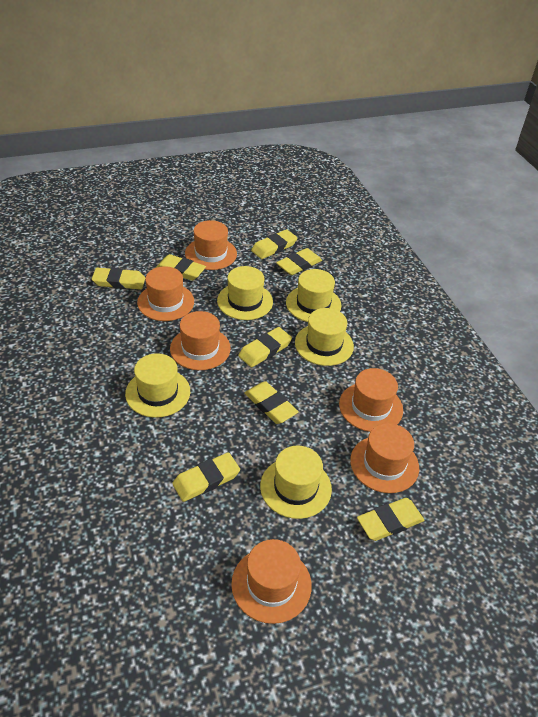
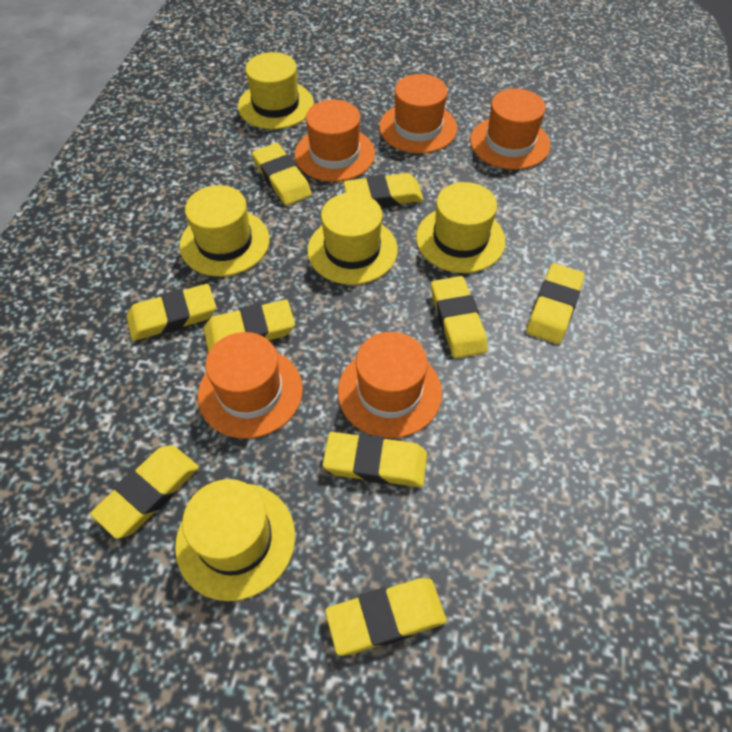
orange hat: [137,266,194,321] [170,311,231,370] [185,220,237,270] [231,539,312,624] [339,368,403,432] [350,423,419,493] = 6 -> [198,332,303,439] [295,99,375,182] [338,332,442,438] [379,74,457,154] [470,88,550,170] = 5
yellow eraser: [92,268,145,290] [156,254,206,281] [172,452,240,502] [238,327,292,367] [244,381,299,424] [251,229,297,259] [276,248,322,275] [357,498,424,541] = 8 -> [90,445,199,539] [126,284,216,341] [203,300,295,353] [252,143,312,206] [322,432,427,487] [325,578,447,656] [344,173,424,208] [431,276,488,359] [526,263,585,344] = 9

